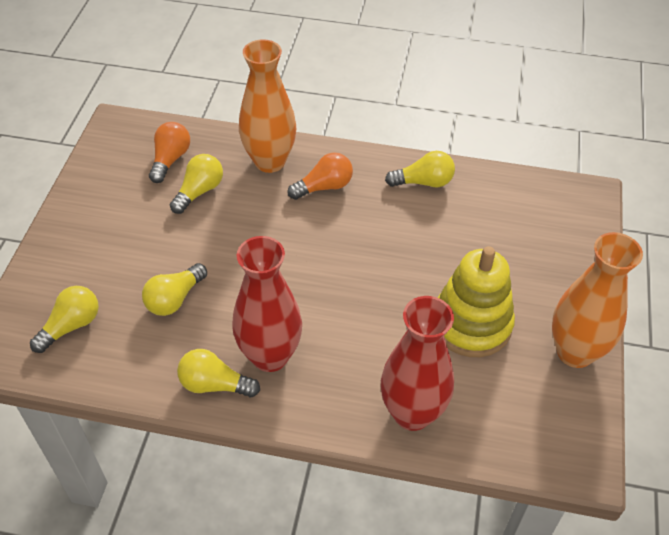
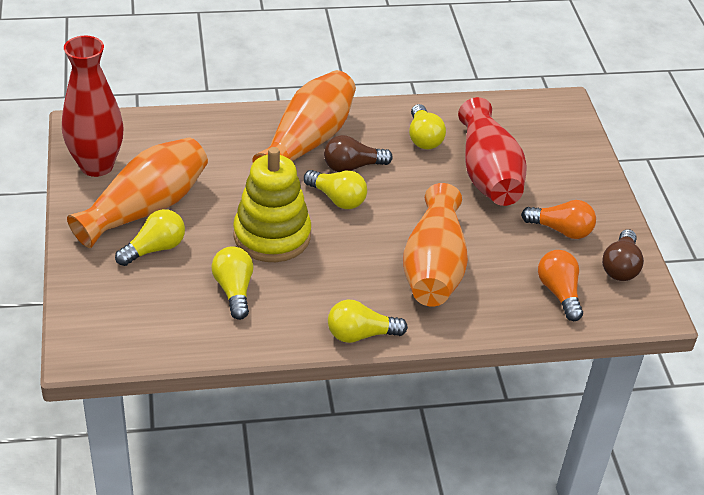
brown light bulb: none = 0 -> [324,135,393,172] [602,229,644,281] = 2
orange vase: [239,39,296,173] [552,232,643,368] = 2 -> [67,137,208,248] [252,70,356,162] [403,183,468,307] = 3

